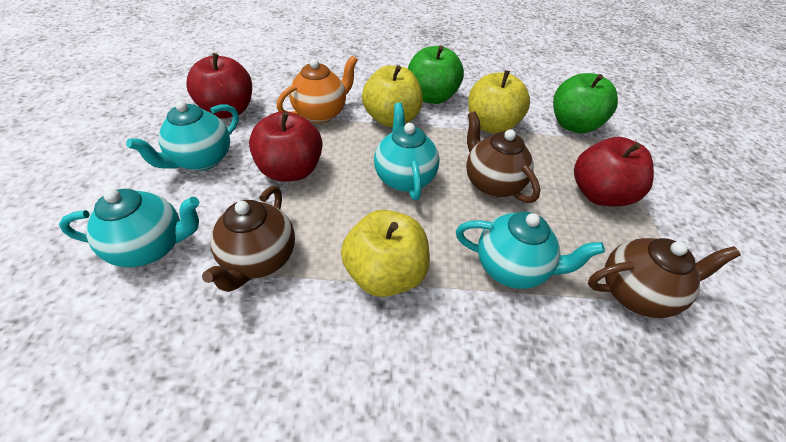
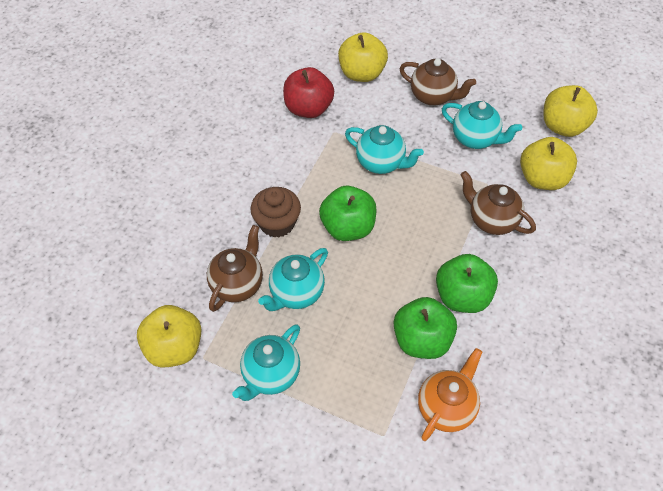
brown cupcake: none = 0 -> [250,187,301,238] = 1
green apple: [408,45,464,104] [553,73,618,133] = 2 -> [319,186,376,241] [394,297,457,359] [436,254,498,313] = 3
red apple: [186,53,252,118] [249,111,323,182] [574,137,654,207] = 3 -> [283,67,334,118] = 1
yellow apple: [341,210,430,297] [362,65,423,127] [468,70,530,134] = 3 -> [137,305,202,368] [338,33,388,82] [520,137,577,190] [543,85,598,137] = 4

